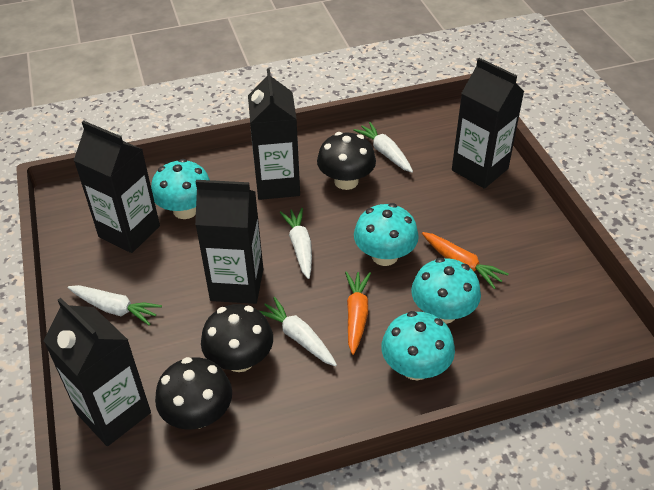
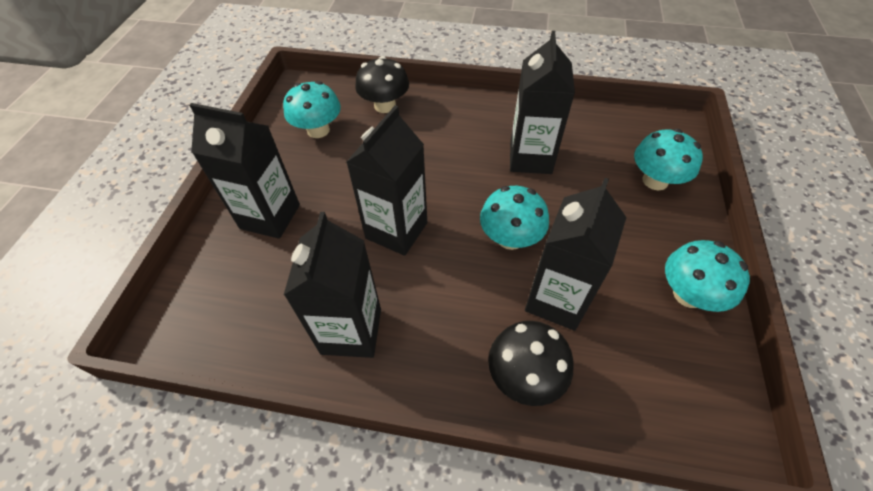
black mushroom: [155,357,232,429] [201,304,273,372] [317,132,376,190] = 3 -> [355,56,409,113] [488,321,574,406] = 2
orange carrot: [345,271,371,355] [422,232,509,289] = 2 -> none = 0
white carrot: [67,285,162,326] [260,297,337,366] [280,208,312,279] [353,122,413,173] = 4 -> none = 0

